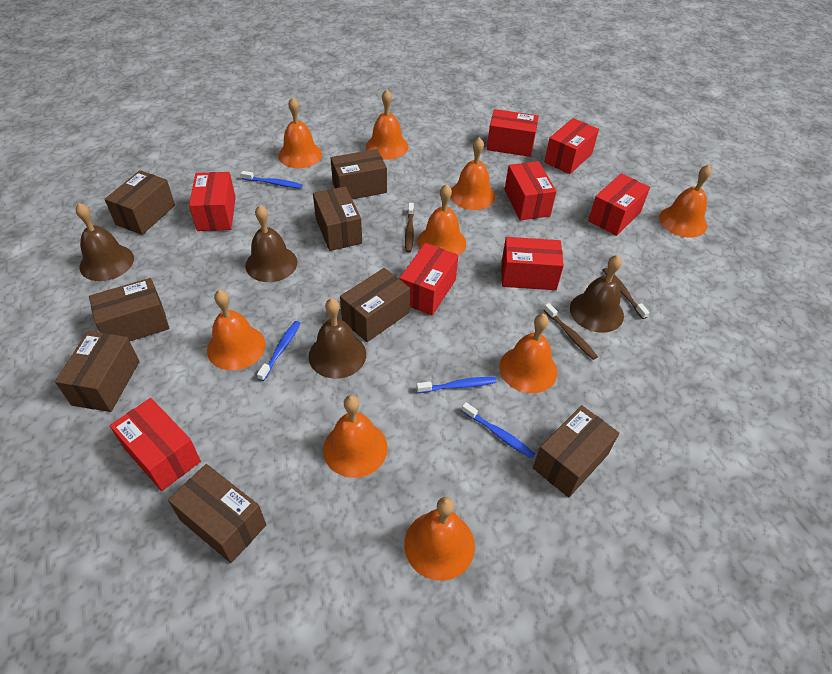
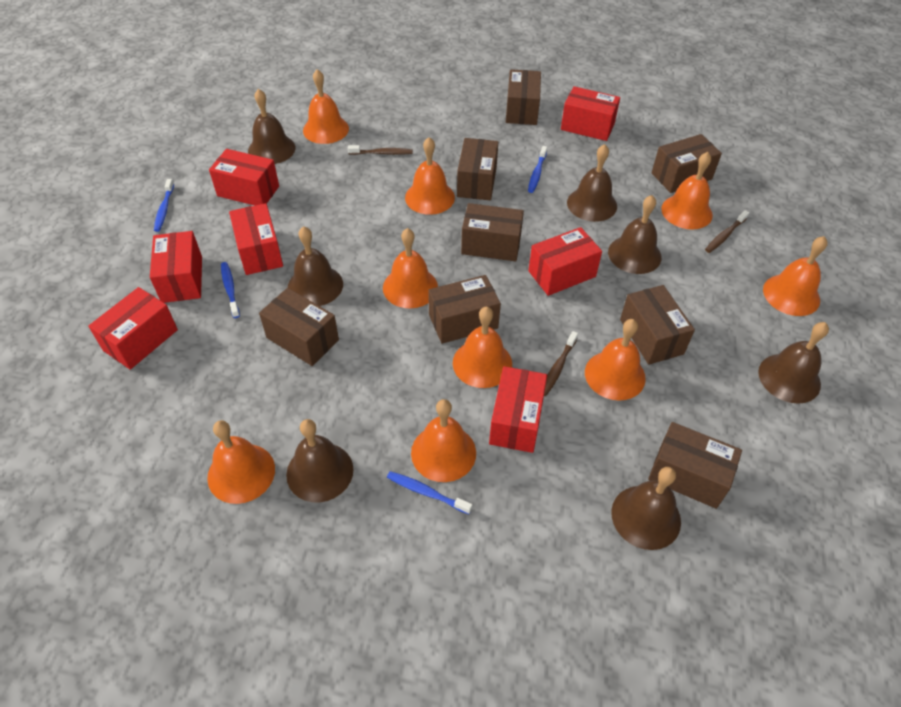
brown bell: [76,203,134,281] [245,205,297,282] [309,298,366,379] [570,255,624,333] = 4 -> [248,89,296,164] [286,419,353,502] [288,226,343,306] [567,144,617,222] [608,195,662,274] [611,467,681,550] [758,322,829,404] = 7
red box: [110,398,201,491] [189,172,236,231] [400,243,458,316] [487,109,539,157] [501,237,564,290] [505,161,557,220] [544,118,599,174] [588,173,650,236] = 8 -> [88,287,178,370] [150,231,202,303] [209,149,279,205] [229,203,283,275] [489,366,547,453] [528,227,602,296] [561,86,620,141] = 7

